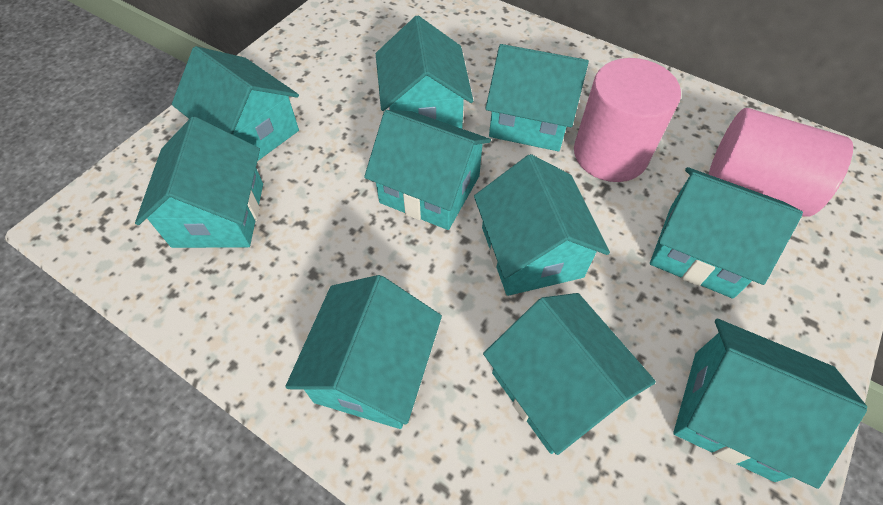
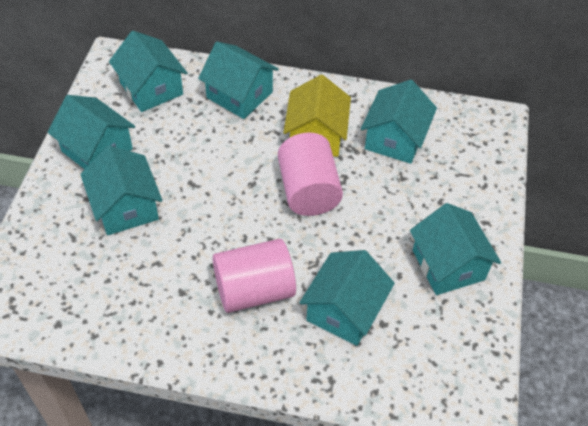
turquoise house: [135,117,263,248] [172,46,299,161] [285,275,442,429] [364,110,491,230] [376,16,473,129] [474,154,610,296] [483,293,656,455] [485,44,589,151] [650,167,803,299] [673,319,867,489] = 10 -> [48,95,135,169] [80,146,162,235] [109,31,187,112] [198,42,279,119] [299,250,395,346] [361,80,437,164] [410,203,501,295] = 7
yellow house: none = 0 -> [283,75,351,157] = 1

